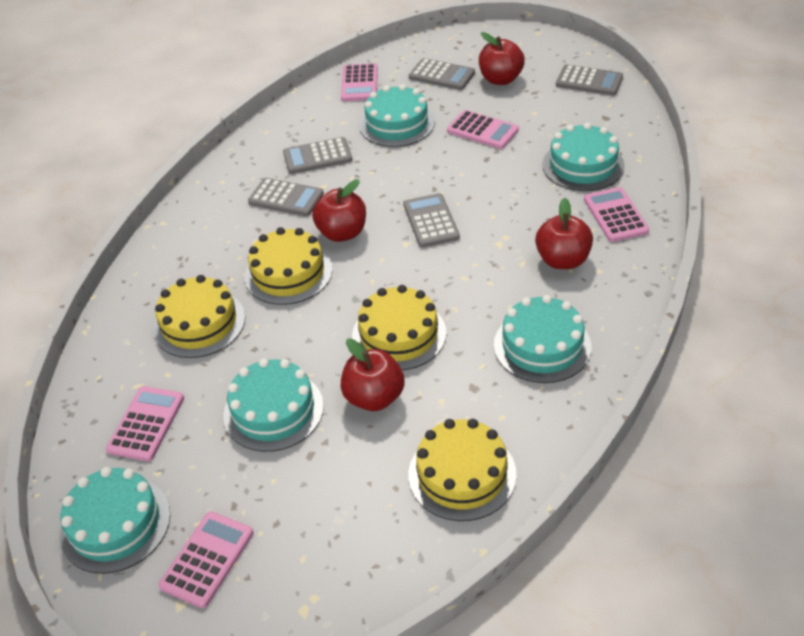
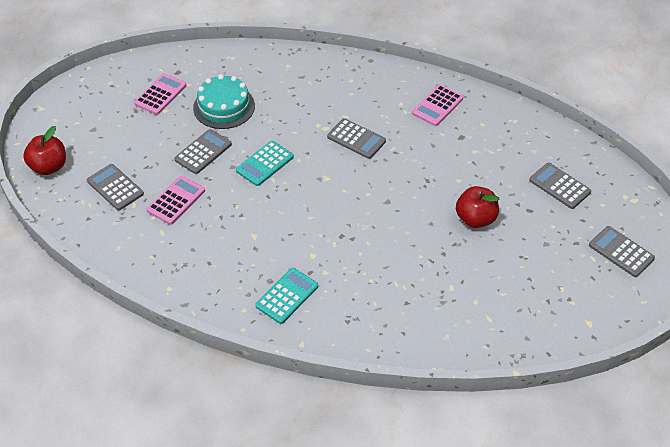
pink calculator: [106,386,184,461] [158,512,253,608] [341,63,378,101] [447,110,519,149] [584,187,649,242] = 5 -> [134,73,187,115] [147,176,205,225] [412,84,464,126] = 3
red apple: [312,179,366,242] [340,338,405,411] [479,32,525,85] [535,198,593,269] = 4 -> [23,126,66,175] [456,186,499,228] = 2
turquoise cake: [60,467,170,574] [223,358,324,452] [360,84,435,147] [494,295,592,383] [542,123,625,191] = 5 -> [193,74,255,129] = 1
turquoise calculator: none = 0 -> [236,141,294,186] [255,268,318,324] = 2
yellow cake: [153,275,245,358] [245,227,332,305] [352,285,447,370] [408,419,517,521] = 4 -> none = 0

